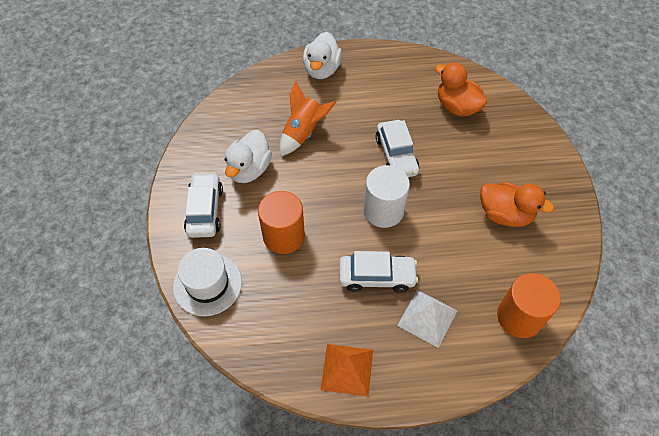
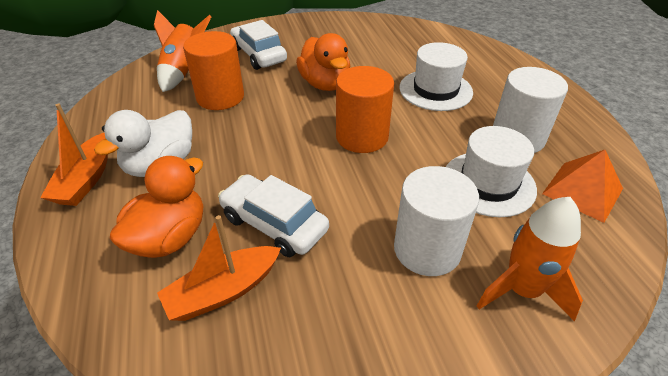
orange boat: none = 0 -> [40,104,108,206] [157,215,281,321] = 2
orange rocket: [279,81,336,156] = 1 -> [154,10,212,92] [477,197,583,321] = 2
white car: [184,172,223,238] [339,251,418,293] [376,120,419,177] = 3 -> [218,174,329,257] [230,20,287,70] = 2
white cylinder: [364,165,410,228] = 1 -> [394,166,479,276] [493,67,568,153] = 2
white duck: [225,130,272,183] [303,32,342,79] = 2 -> [94,110,192,177] = 1
white hat: [173,248,242,316] = 1 -> [399,42,473,111] [446,126,537,217] = 2
white pyramid: [397,290,457,348] = 1 -> none = 0

